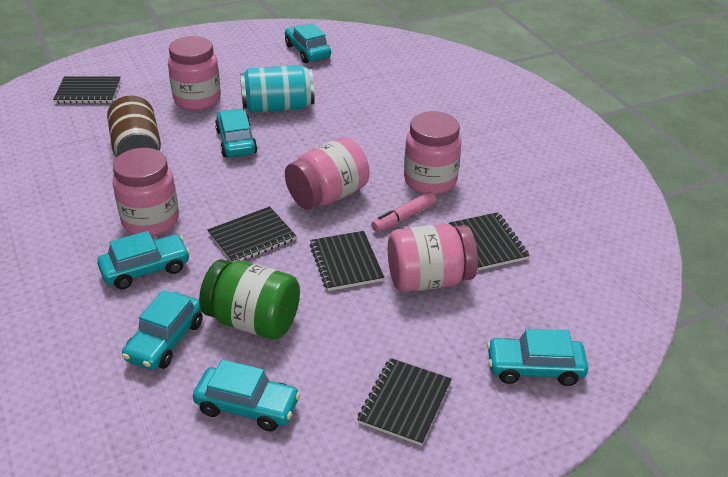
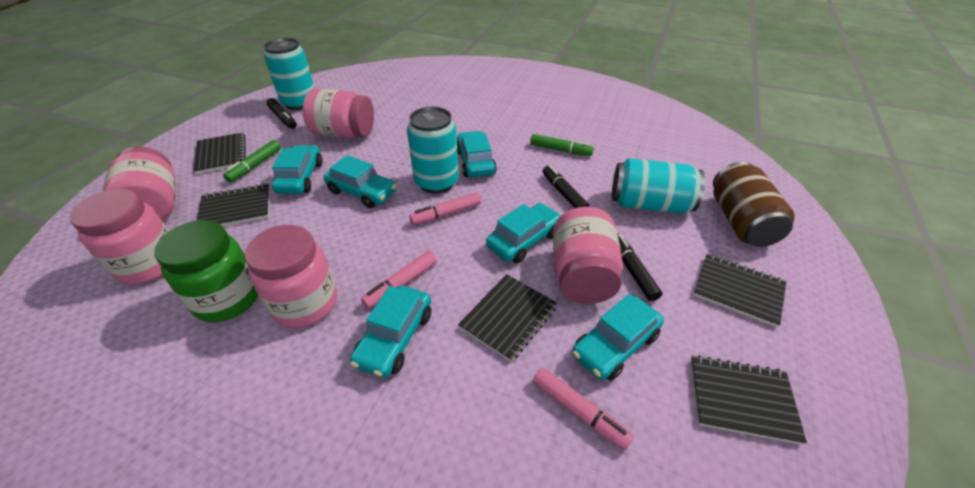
black marker: none = 0 -> [266,98,297,129] [543,165,590,208] [618,233,662,301] = 3
green marker: none = 0 -> [223,140,281,183] [530,134,594,156] = 2
pink marker: [371,192,436,232] = 1 -> [361,251,437,309] [409,192,481,225] [533,368,634,450] = 3
turquoise can: [240,65,315,113] = 1 -> [264,38,315,110] [407,107,459,193] [612,158,705,214] = 3

